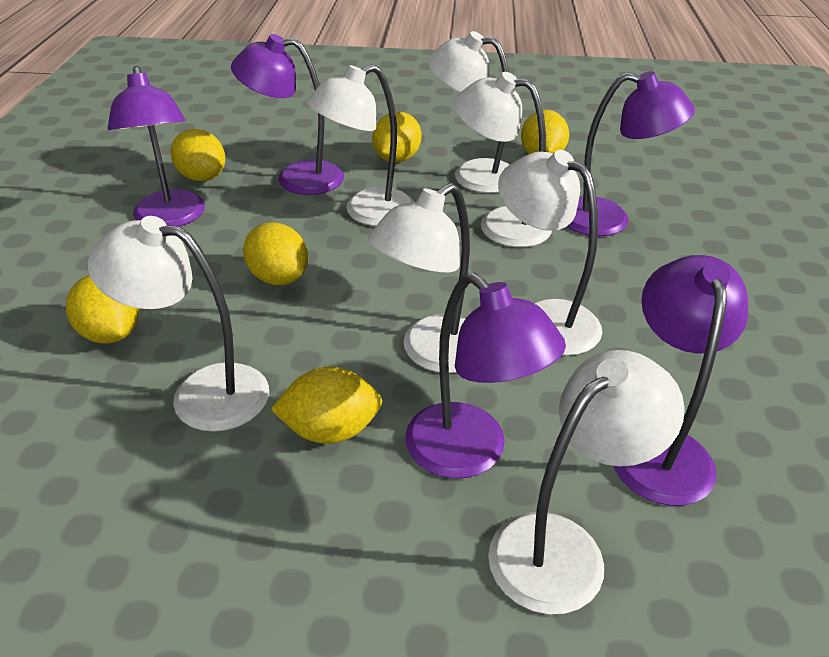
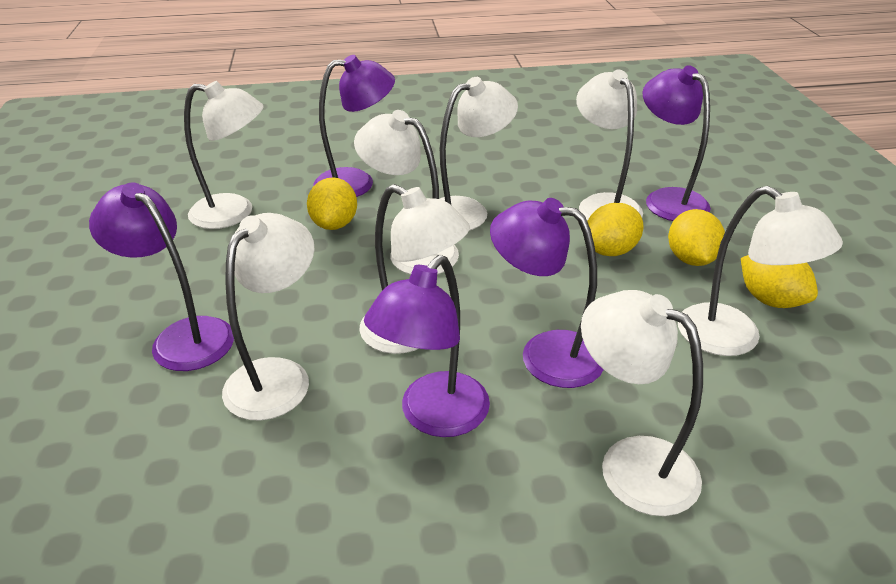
white lamp: [88,216,269,432] [307,64,414,226] [368,183,470,373] [428,31,510,193] [454,72,552,247] [488,350,685,615] [498,150,602,356] = 7 -> [184,81,264,229] [222,213,314,421] [354,110,459,275] [359,184,470,354] [440,77,518,230] [576,70,643,221] [581,290,703,516] [678,186,843,356] = 8
yellow lemon: [66,275,139,344] [170,129,225,181] [243,222,308,285] [271,367,382,444] [372,112,421,163] [521,110,569,154] = 6 -> [307,177,357,230] [587,203,644,256] [668,209,725,266] [741,255,818,308] = 4

